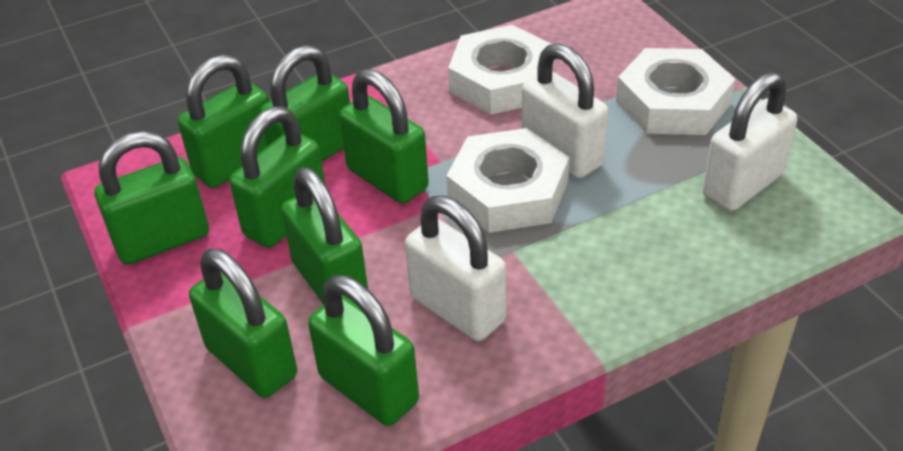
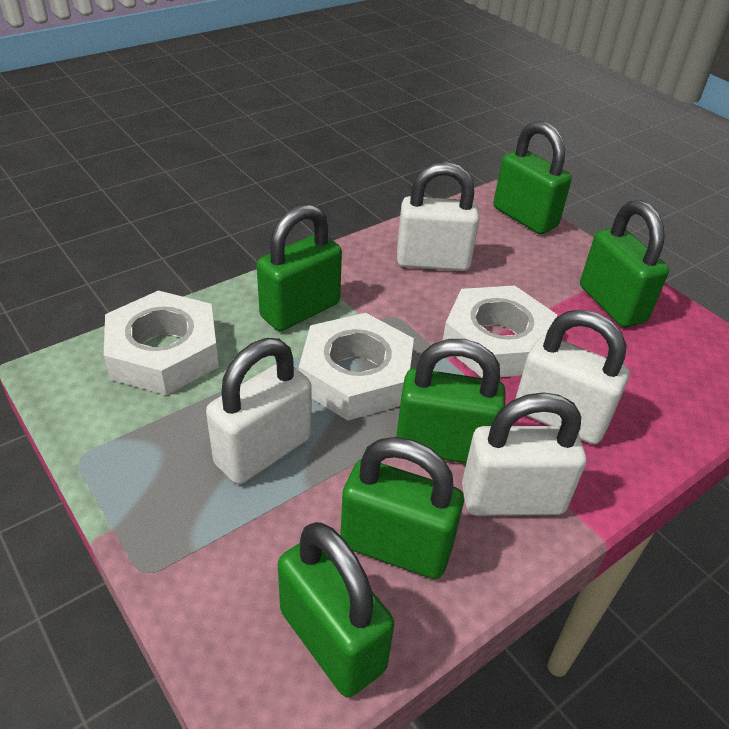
green padlock: [95,131,209,265] [178,54,269,188] [189,248,297,398] [229,106,325,248] [260,45,350,162] [281,167,368,305] [308,275,419,426] [339,69,429,204] = 8 -> [257,204,342,331] [278,522,394,698] [340,437,464,579] [396,339,506,463] [494,121,572,234] [580,200,669,327] = 6
white padlock: [405,196,506,341] [522,43,608,179] [703,72,797,211] = 3 -> [206,338,311,484] [397,162,479,271] [462,392,586,516] [515,310,630,444] = 4

